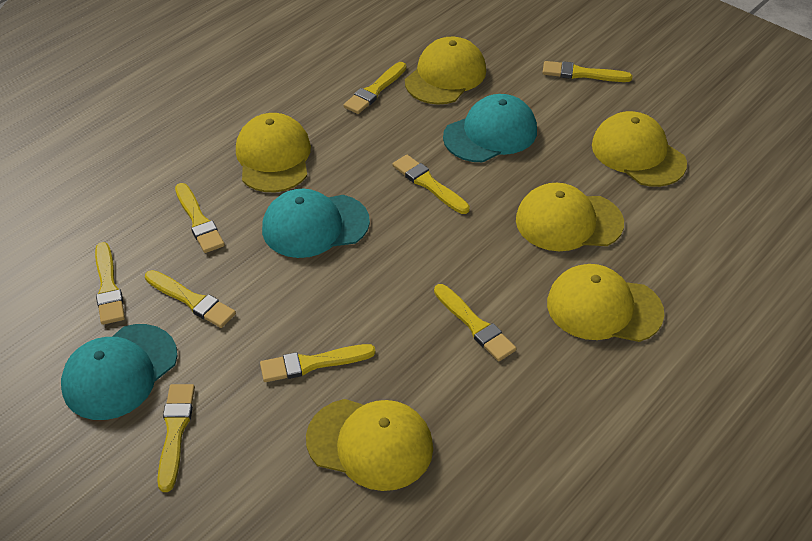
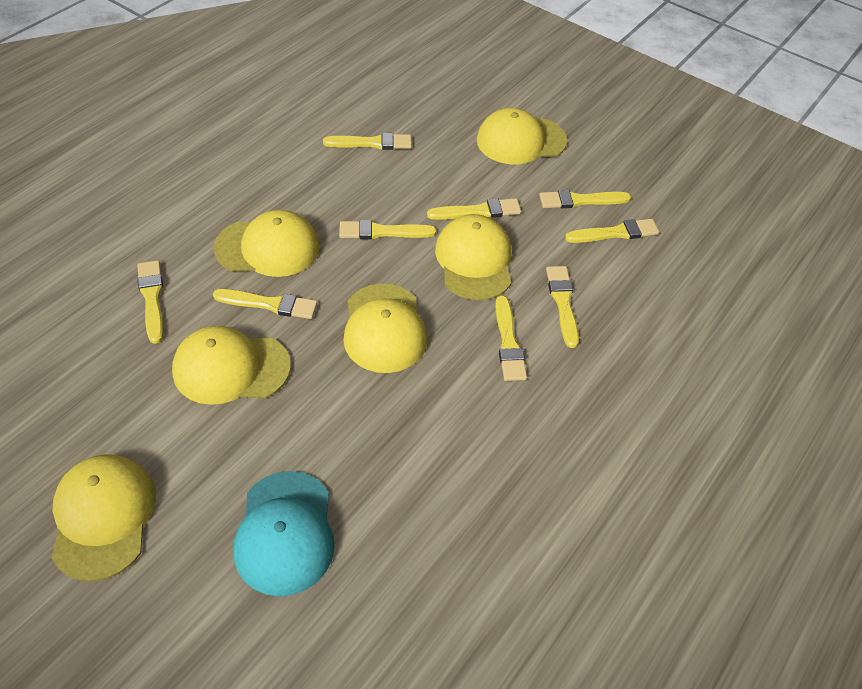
turquoise cap: [61,324,177,420] [262,189,370,258] [443,94,537,162] = 3 -> [234,471,335,596] = 1

